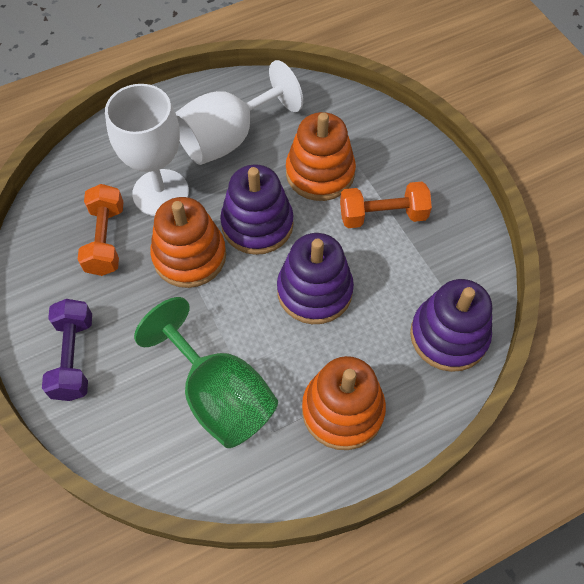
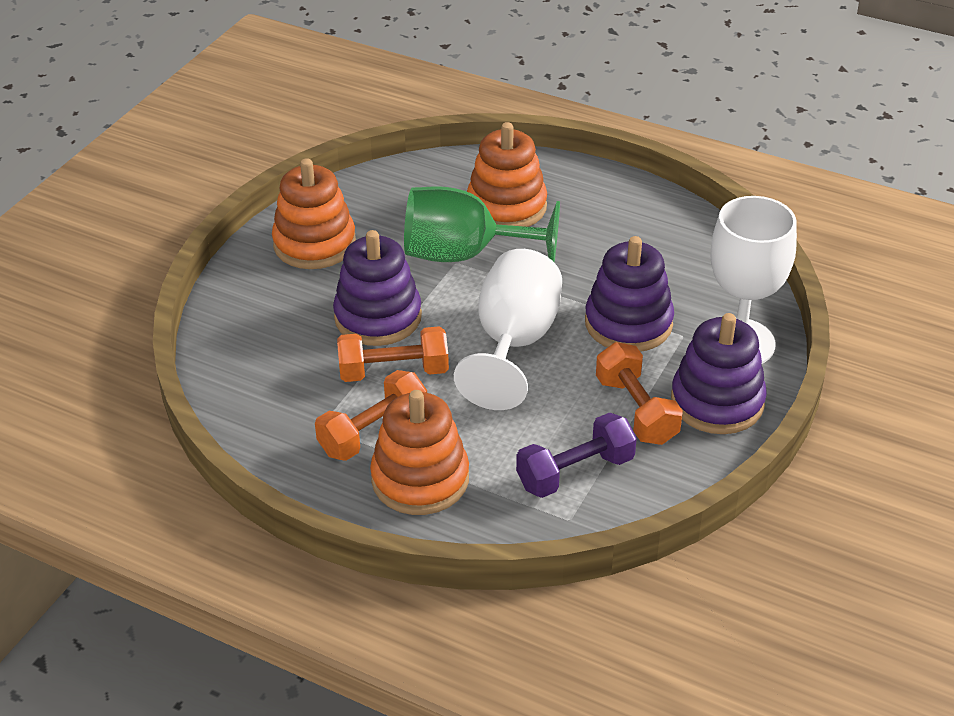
orange dumbbell: [77,184,123,276] [340,181,432,228] = 2 -> [315,370,427,461] [337,326,449,382] [596,342,683,445] = 3

